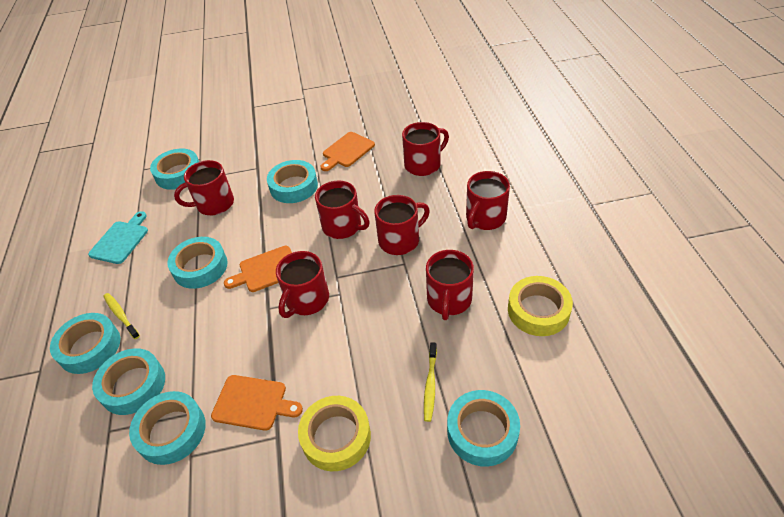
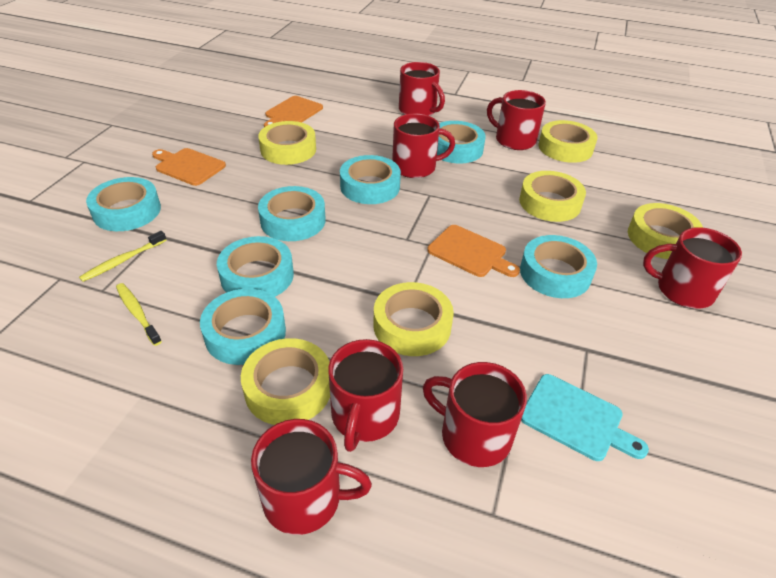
yellow tape: [298,396,371,471] [508,276,573,336] = 2 -> [241,338,330,425] [258,121,316,165] [374,282,454,356] [519,171,586,222] [539,120,598,163] [628,203,703,259] = 6

